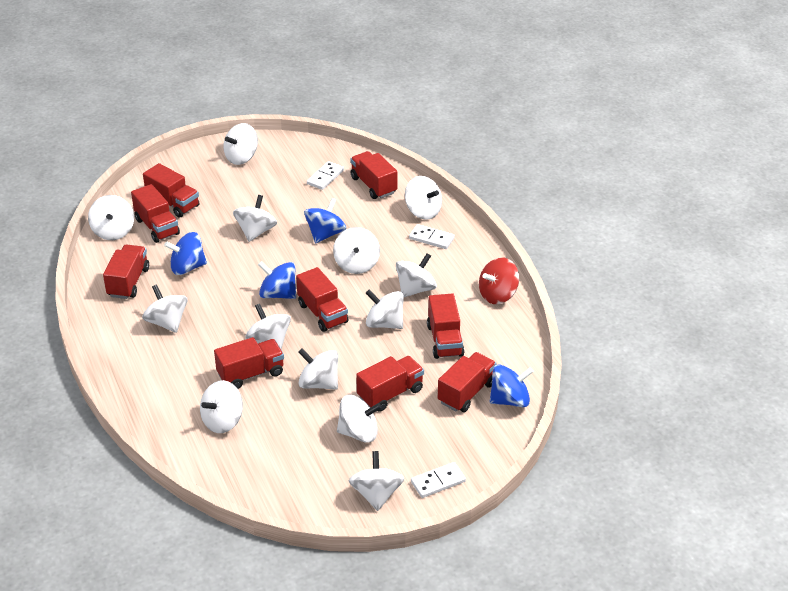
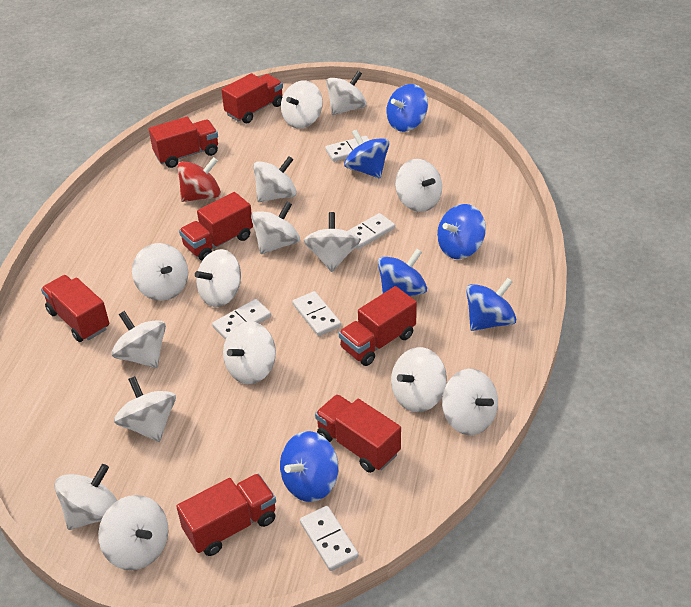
blue spinning top: [164,232,207,275] [258,261,296,299] [304,198,346,243] [489,365,534,407] = 4 -> [280,431,339,502] [344,129,390,178] [378,249,427,296] [386,84,428,132] [437,204,486,259] [466,278,516,331] = 6
red truck: [103,244,149,299] [131,184,180,243] [143,163,199,218] [214,337,284,389] [296,267,349,332] [350,151,397,199] [356,356,424,412] [427,293,464,359] [438,352,496,412] = 9 -> [41,275,109,342] [149,117,218,168] [176,474,276,556] [179,192,253,261] [221,73,283,123] [315,394,401,473] [339,286,417,366] = 7
white domino: [307,161,344,190] [409,224,455,249] [411,462,466,498] = 3 -> [212,299,271,340] [292,291,341,336] [300,506,359,571] [325,136,369,162] [348,213,395,249] = 5
white spinning top: [88,195,134,240] [142,285,188,333] [200,380,243,433] [223,123,258,165] [233,195,277,242] [245,304,291,349] [298,348,338,390] [333,227,380,274] [337,395,381,443] [349,451,405,511] [366,289,404,329] [396,253,437,297] [405,176,442,220] = 13 -> [54,464,117,530] [98,495,168,570] [111,311,166,368] [114,376,176,442] [132,243,188,301] [195,249,241,307] [223,321,276,384] [251,202,300,254] [253,156,297,202] [281,80,323,128] [304,212,360,272] [326,71,367,115] [391,347,447,412] [395,159,442,212] [442,369,498,435] = 15

